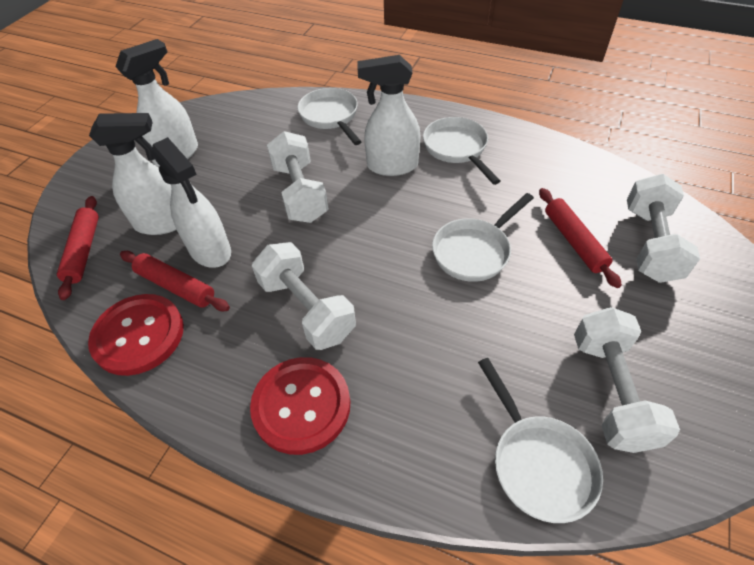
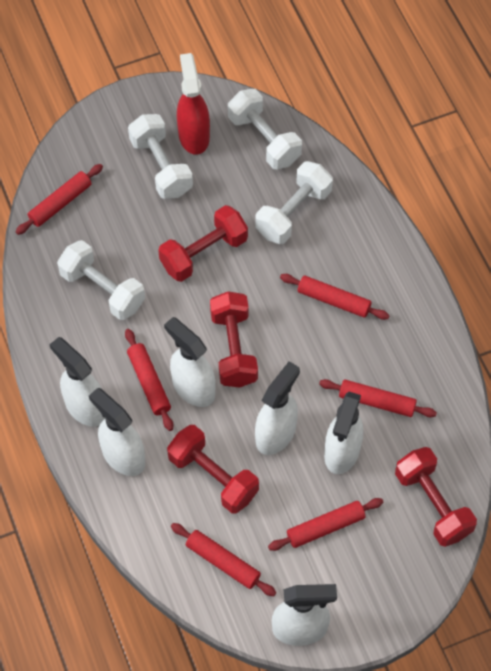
red button: [88,294,184,376] [250,357,351,455] = 2 -> none = 0
red dumbbell: none = 0 -> [158,205,248,282] [167,425,259,513] [210,292,258,388] [395,447,477,547] = 4
red rolling pin: [57,196,99,300] [120,251,230,311] [539,188,622,288] = 3 -> [15,164,103,235] [125,329,173,431] [171,523,276,596] [268,498,383,551] [280,274,390,320] [319,379,437,417] = 6
red spray bottle: none = 0 -> [177,53,210,155] = 1
white pan: [297,88,362,145] [423,117,500,185] [432,193,534,282] [478,358,603,523] = 4 -> none = 0
white spray bottle: [89,113,176,235] [115,39,198,167] [151,137,231,268] [357,55,420,176] = 4 -> [49,337,105,427] [89,388,145,476] [164,317,216,407] [255,361,300,455] [272,584,337,646] [324,392,363,474] = 6

